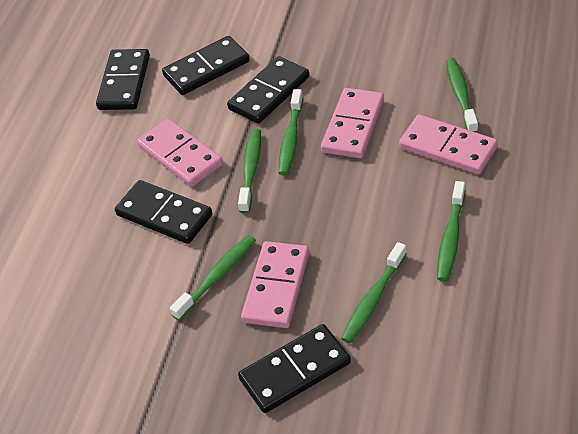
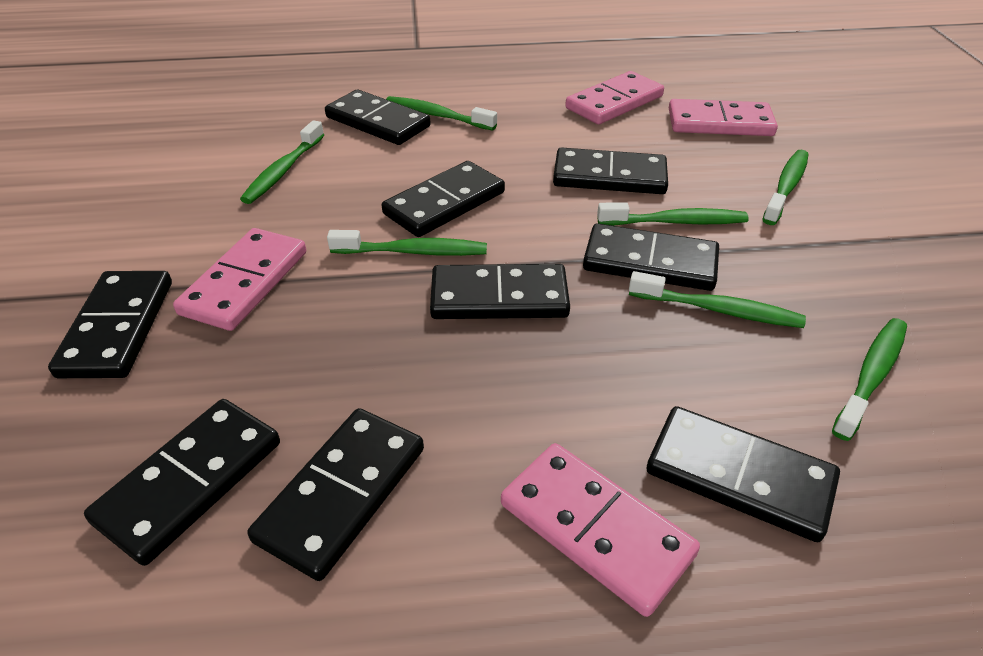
black domino: [96,49,150,110] [115,180,212,244] [162,36,250,95] [227,56,309,124] [238,324,351,413] = 5 -> [48,271,172,378] [84,399,280,566] [247,408,424,581] [325,89,431,145] [382,161,505,237] [430,264,570,319] [553,148,668,194] [583,223,719,291] [647,406,840,542] = 9
green toothbrush: [170,235,256,321] [238,129,261,213] [279,89,303,175] [341,242,407,344] [437,181,465,282] [446,58,478,133] = 6 -> [240,120,324,204] [327,230,487,256] [386,96,497,131] [597,202,749,226] [629,271,806,328] [762,149,809,225] [832,318,907,441] = 7

